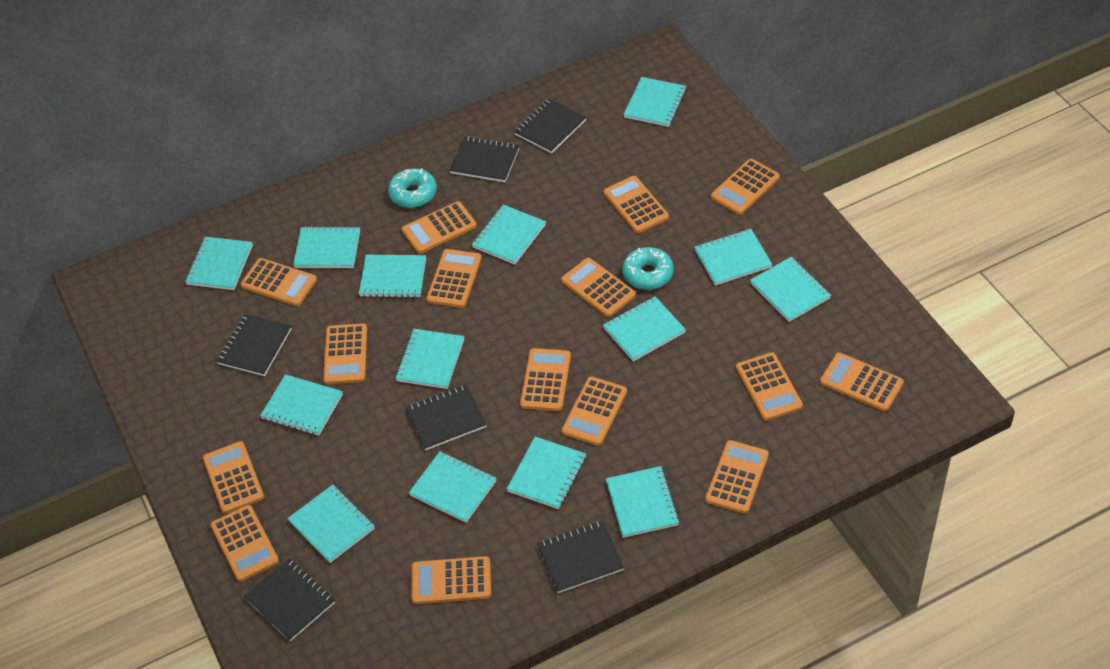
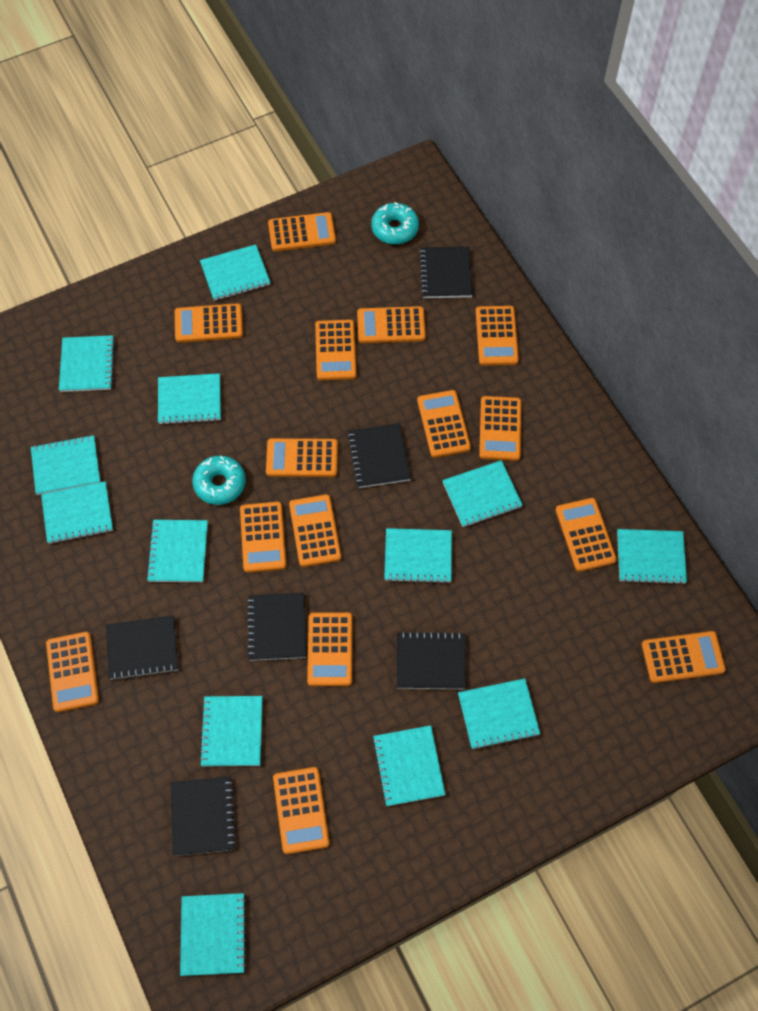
turquoise notebook: [185,237,253,290] [260,374,343,436] [287,485,375,563] [293,226,360,268] [359,255,426,298] [395,329,464,389] [409,451,497,523] [471,205,546,265] [507,437,586,509] [603,296,686,362] [606,466,680,538] [623,77,687,127] [694,229,773,285] [750,257,831,322] = 14 -> [31,435,100,495] [41,481,113,544] [59,335,115,392] [146,520,208,582] [158,373,221,425] [180,893,247,976] [199,696,262,766] [200,244,270,301] [372,725,445,806] [384,528,452,584] [442,460,523,527] [458,679,540,750] [617,529,687,585] = 13

